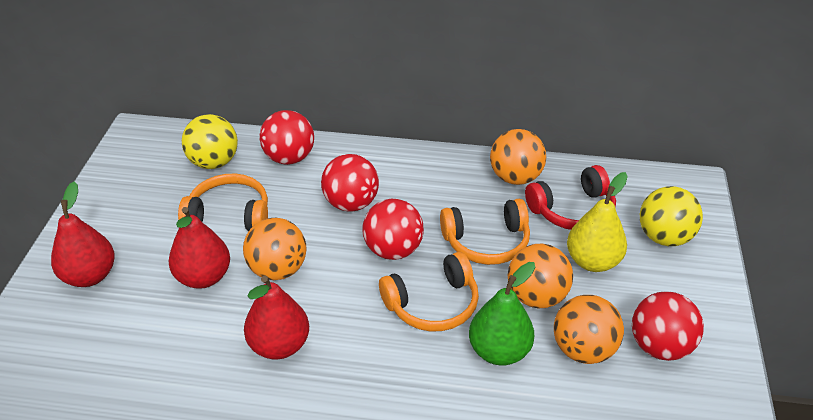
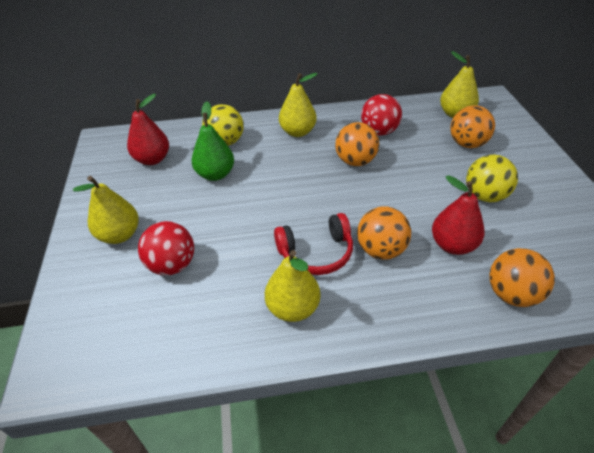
orange headphones: [178,174,268,232] [379,252,479,332] [440,199,530,265] = 3 -> none = 0
red ball: [259,110,314,165] [321,154,379,212] [362,199,424,260] [632,291,704,361] = 4 -> [138,221,194,275] [361,94,402,136] = 2
red pear: [51,181,115,287] [169,207,230,289] [244,276,309,360] = 3 -> [127,94,169,165] [432,175,485,255] = 2
yellow pear: [567,172,628,272] = 1 -> [73,176,139,244] [265,250,320,322] [279,73,318,137] [440,51,479,118] = 4

